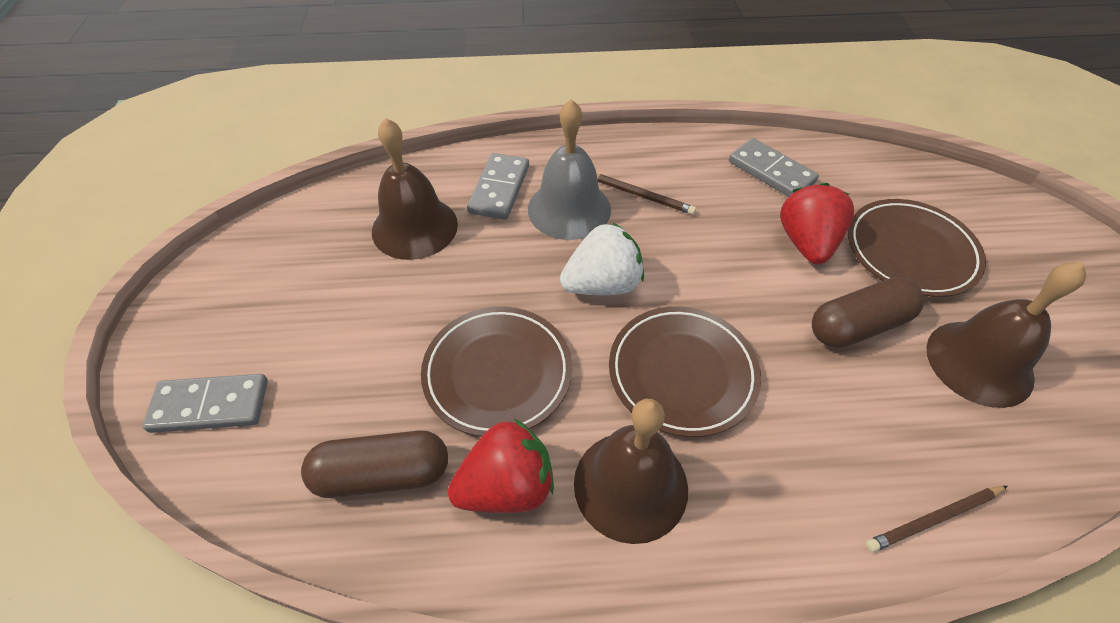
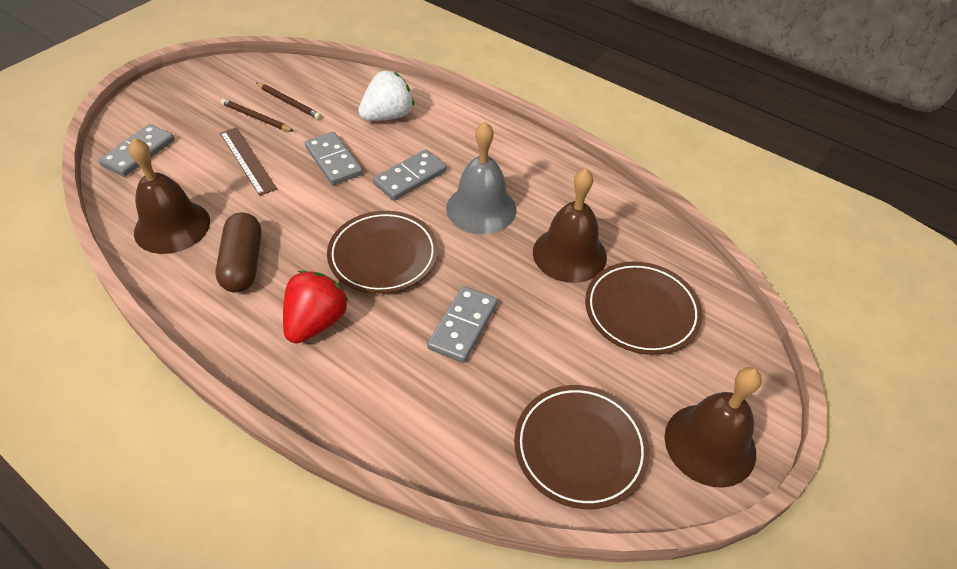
brown capsule: [301,430,448,498] [812,277,924,348] = 2 -> [215,212,261,293] = 1
brown ruler: none = 0 -> [220,127,277,196] = 1
grey domino: [142,374,268,433] [467,153,529,220] [729,138,819,197] = 3 -> [99,124,175,177] [305,132,363,185] [373,149,447,201] [427,286,498,363] = 4
red strawberry: [448,418,554,513] [780,183,854,264] = 2 -> [283,271,349,344] = 1

